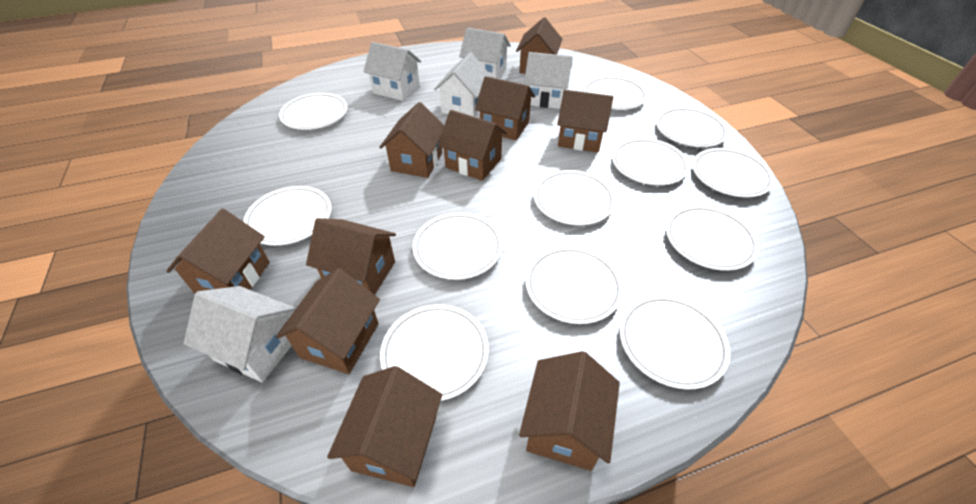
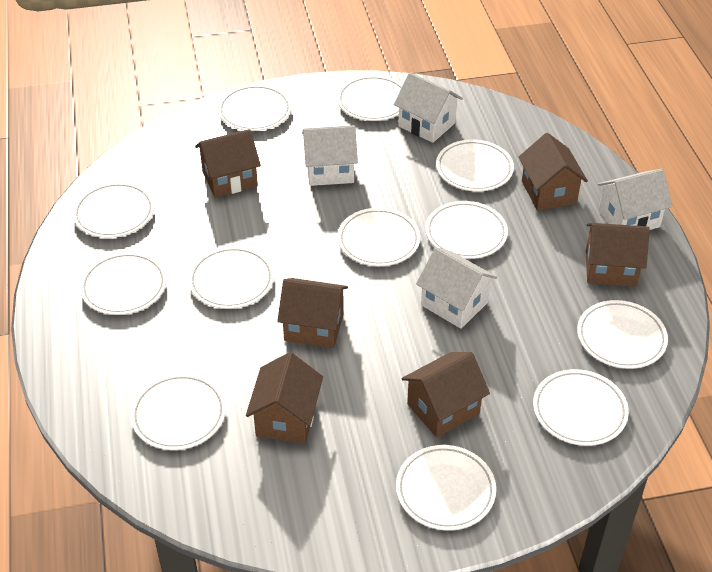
brown house: [166,209,270,293] [276,268,380,374] [306,218,396,295] [327,366,442,487] [379,102,444,178] [438,110,507,181] [475,76,535,140] [516,18,562,74] [519,351,620,471] [557,90,613,153] = 10 -> [195,129,261,198] [246,352,323,444] [277,278,348,348] [402,352,490,437] [519,133,588,211] [586,223,650,287] = 6
white house: [184,286,295,382] [363,42,421,101] [434,53,492,117] [459,28,511,79] [524,52,573,109] = 5 -> [302,125,358,186] [394,72,463,143] [416,247,497,329] [598,169,672,230] = 4

